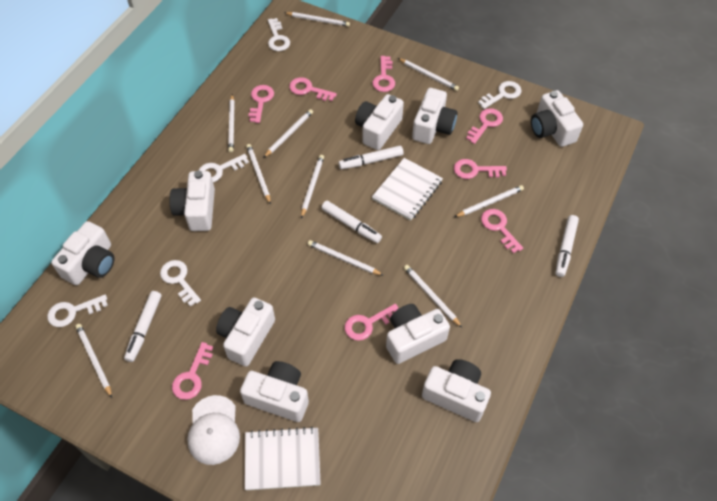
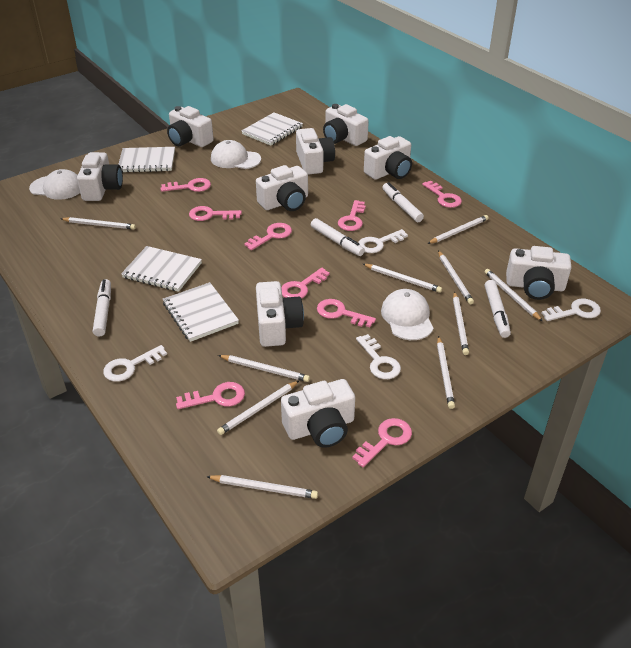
pink key: [172,342,213,400] [248,85,274,123] [289,77,337,101] [345,304,398,341] [372,56,395,92] [454,159,507,179] [466,108,503,144] [481,209,523,253] = 8 -> [160,178,211,192] [176,382,245,409] [189,206,242,221] [244,223,292,250] [281,268,330,298] [317,299,376,327] [338,200,366,231] [352,418,412,467] [422,181,462,208] = 9
white cap: [187,395,240,465] = 1 -> [29,169,80,200] [211,140,261,169] [381,289,434,340] = 3
white key: [47,295,108,327] [160,260,201,306] [198,154,249,183] [268,18,290,51] [478,81,521,109] = 5 -> [103,345,167,382] [356,334,401,379] [358,229,408,253] [541,299,601,321] = 4
white notebook: [245,427,321,490] [372,158,443,221] = 2 -> [118,147,175,173] [121,246,202,292] [163,282,239,342] [241,112,303,146] = 4

